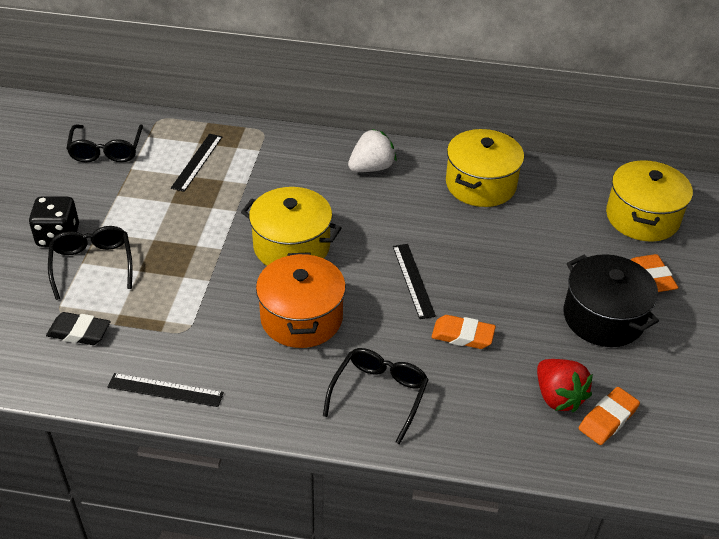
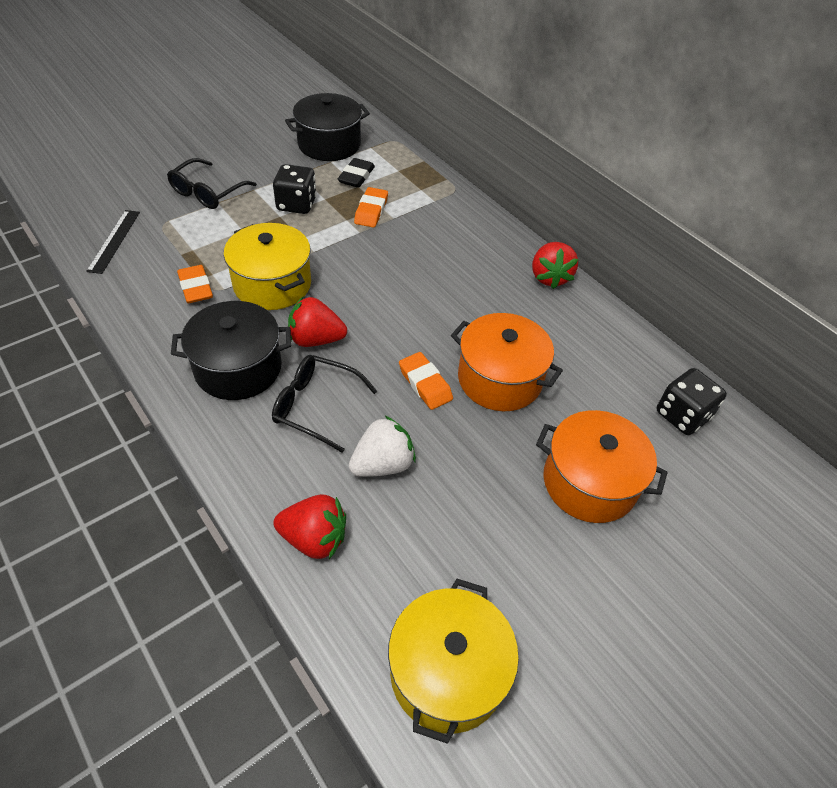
black dice: [29,196,79,247] = 1 -> [273,164,317,214] [657,368,727,435] = 2
black glasses: [48,226,133,300] [66,124,143,163] [323,348,429,444] = 3 -> [167,158,257,209] [272,355,377,453] = 2
black pot: [563,254,659,347] = 1 -> [171,301,291,400] [285,93,370,161] = 2
black ruler: [108,373,224,407] [171,134,222,192] [393,244,436,319] = 3 -> [86,210,140,274] = 1
orange pot: [256,252,346,348] = 1 -> [451,313,563,411] [536,410,668,523] = 2
red strawberry: [537,359,593,412] = 1 -> [274,494,346,559] [288,296,347,347] [532,242,578,289] = 3
yellow pot: [241,187,342,266] [446,129,524,207] [606,160,693,242] = 3 -> [224,223,311,310] [388,579,519,744] = 2

